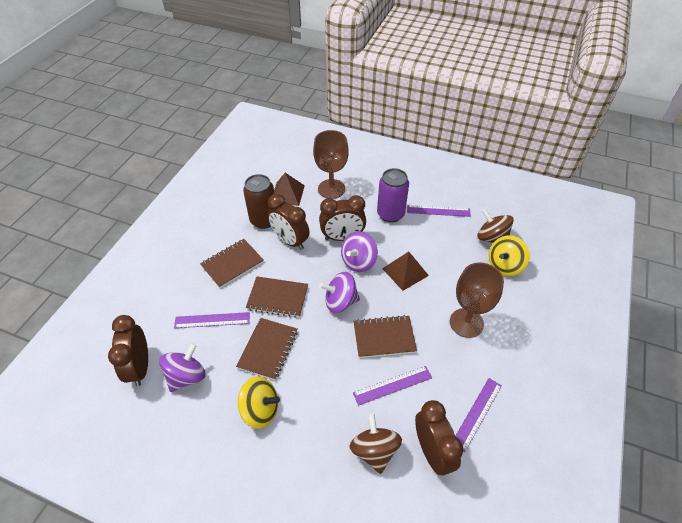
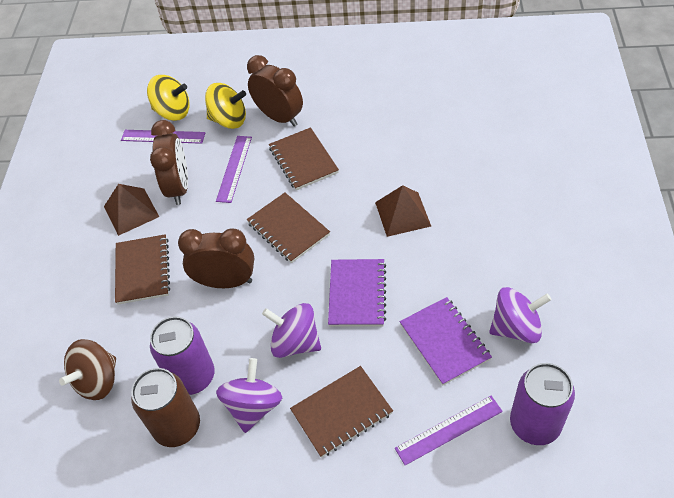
brown clock: [108,315,148,386] [268,194,310,250] [319,195,366,241] [415,400,463,475] = 4 -> [150,120,188,205] [178,228,254,288] [247,55,303,127] = 3
brown goblet: [313,130,349,199] [450,262,504,338] = 2 -> none = 0
brown spinning top: [350,413,402,474] [477,209,514,243] = 2 -> [59,339,116,400] = 1
purple can: [377,168,409,223] = 1 -> [150,316,215,395] [510,363,575,445] = 2
purple notebook: none = 0 -> [328,259,386,327] [400,297,492,386] = 2
purple ruler: [174,312,250,328] [353,366,432,406] [407,205,471,217] [456,378,502,453] = 4 -> [121,130,205,144] [216,136,252,203] [395,396,503,465] = 3

